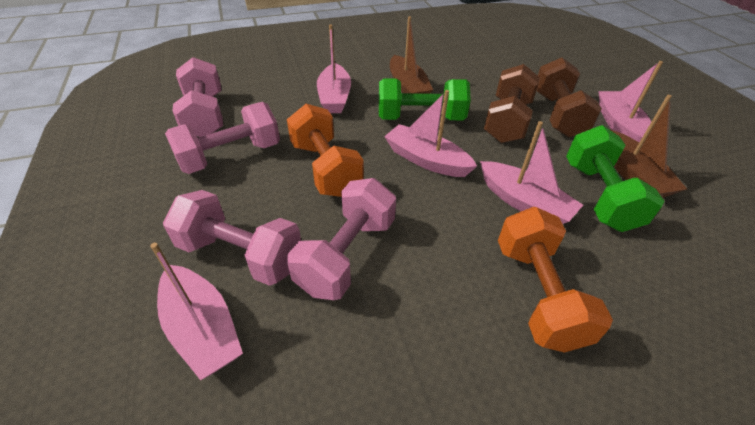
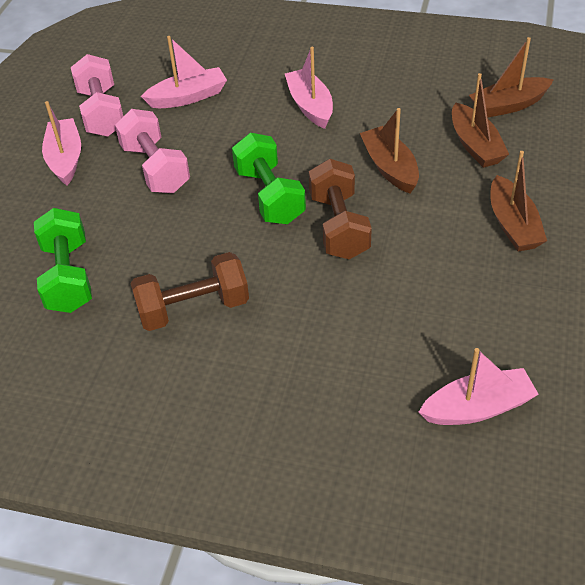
brown boat: [390,16,433,94] [609,95,687,198] = 2 -> [360,108,419,193] [452,73,509,168] [469,37,554,118] [490,151,547,252] = 4
orange dumbbell: [287,104,364,197] [498,207,613,353] = 2 -> none = 0
pink boat: [150,243,243,380] [317,24,351,113] [384,90,477,177] [480,121,583,224] [599,61,663,142] = 5 -> [42,101,81,185] [141,36,227,108] [285,47,333,129] [419,348,539,425] = 4
pink dumbbell: [163,190,301,286] [165,102,280,174] [173,57,223,137] [287,178,396,300] = 4 -> [71,54,123,137] [115,109,190,193] = 2

